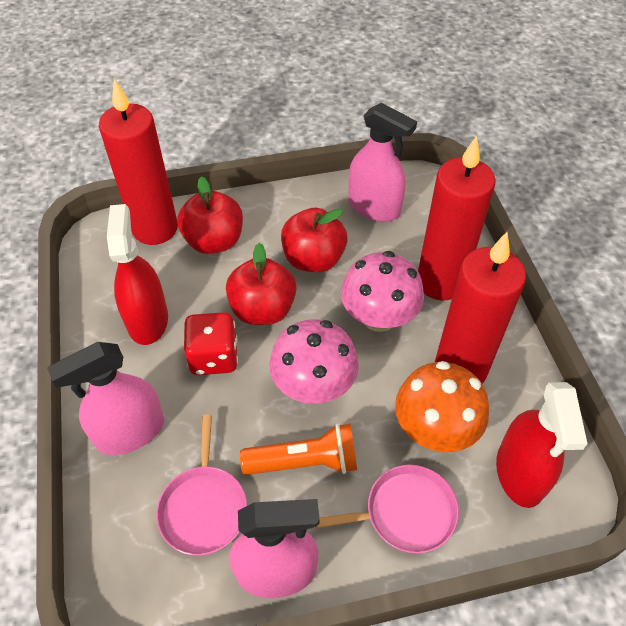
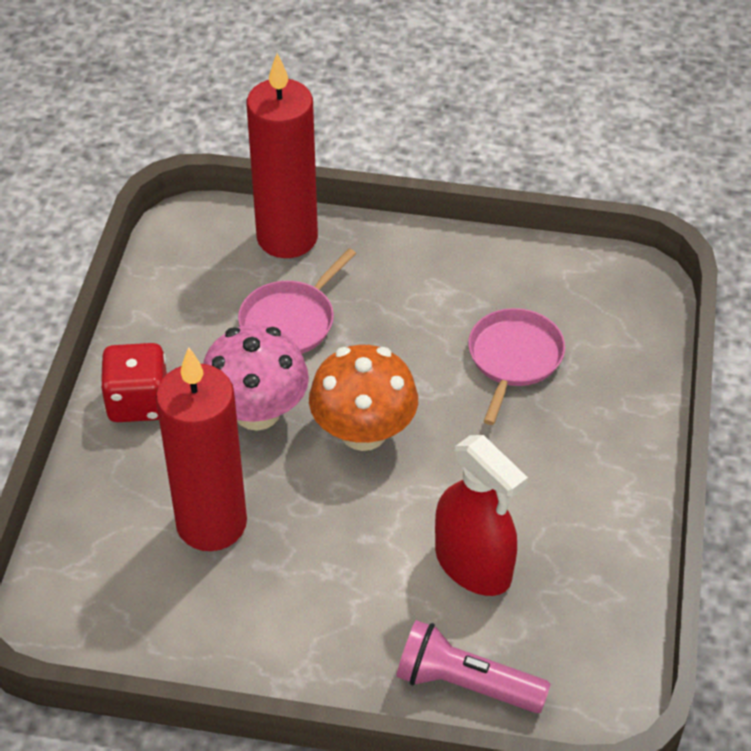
orange flashlight: [240,423,357,475] = 1 -> none = 0
pink flashlight: none = 0 -> [396,620,551,713] = 1
pink mushroom: [269,319,359,404] [341,251,424,332] = 2 -> [203,325,309,431] = 1
pink spray bottle: [47,342,164,455] [229,499,319,598] [348,103,417,222] = 3 -> none = 0
red apple: [177,176,243,254] [226,243,297,325] [281,208,348,272] = 3 -> none = 0
red candle: [99,79,178,245] [418,136,495,301] [435,232,526,384] = 3 -> [156,347,247,551] [247,53,318,258] = 2
red spray bottle: [107,204,168,345] [496,382,587,508] = 2 -> [435,435,528,596] = 1

